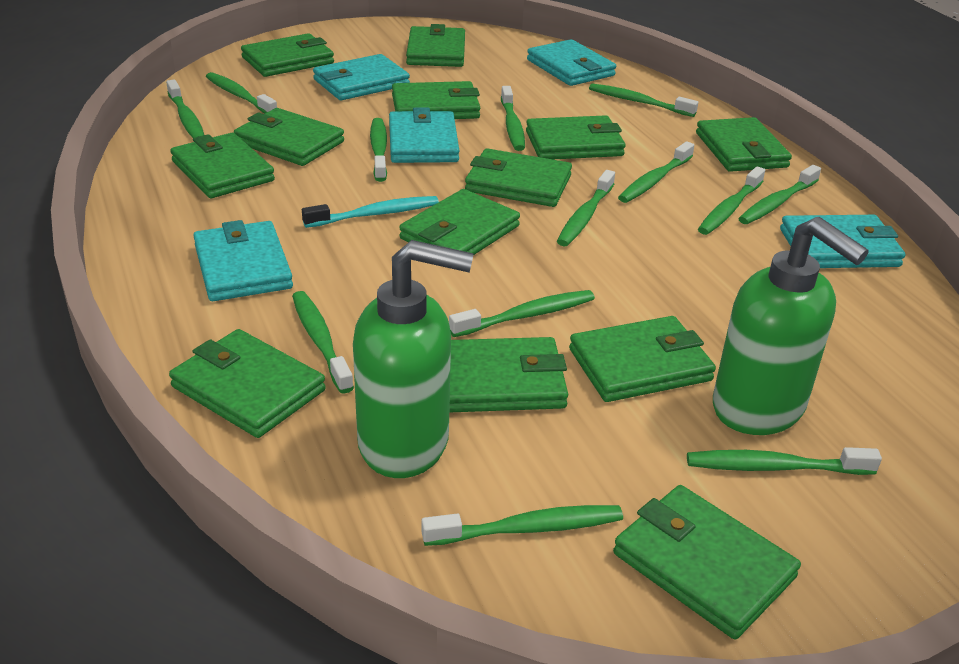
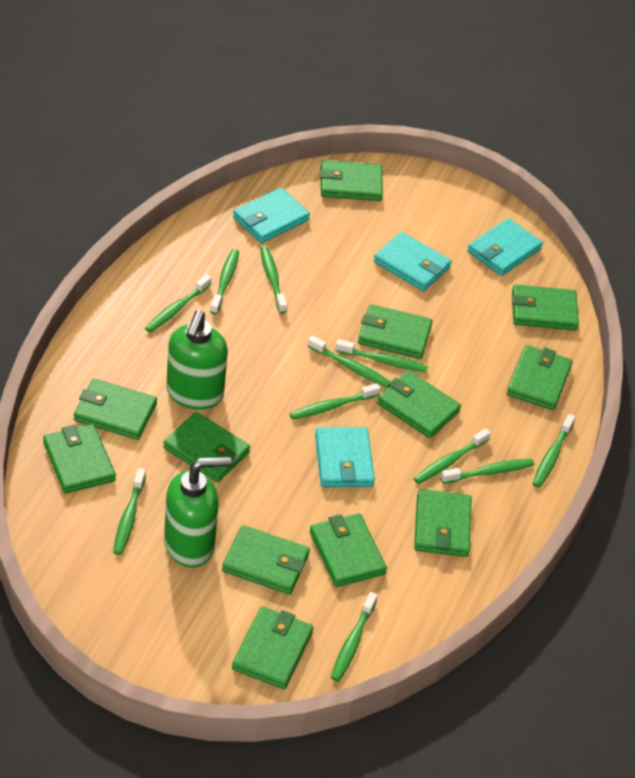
green toothbrush: [166,80,204,138] [206,72,277,114] [292,291,354,394] [370,118,387,182] [421,505,623,546] [449,290,595,337] [501,86,525,151] [557,170,615,246] [589,84,698,117] [618,141,694,203] [687,447,882,475] [698,166,765,235] [738,165,821,224] = 13 -> [113,468,146,555] [145,274,212,333] [210,249,239,315] [260,246,287,314] [290,383,380,420] [307,336,390,388] [331,592,377,682] [336,339,428,373] [414,428,490,484] [441,459,534,484] [533,414,575,488] = 11
green wallet: [169,329,326,438] [170,133,275,198] [234,108,344,166] [241,33,334,77] [392,81,480,119] [399,189,520,255] [406,24,465,67] [449,337,568,413] [465,148,572,207] [526,115,625,159] [569,316,716,402] [613,485,801,639] [696,117,792,172] = 13 -> [43,424,116,494] [74,379,157,440] [163,412,250,482] [222,525,310,594] [232,607,313,689] [310,513,387,587] [320,160,383,201] [358,304,432,359] [377,371,461,438] [414,489,472,557] [507,345,572,410] [512,284,579,331] = 12
turquoise toothbrush: [302,196,439,228] = 1 -> none = 0
turquoise wallet: [193,220,293,301] [313,54,410,100] [389,108,459,163] [527,39,616,86] [780,215,905,268] = 5 -> [233,188,310,243] [315,427,375,487] [373,232,452,291] [467,218,543,276] = 4

